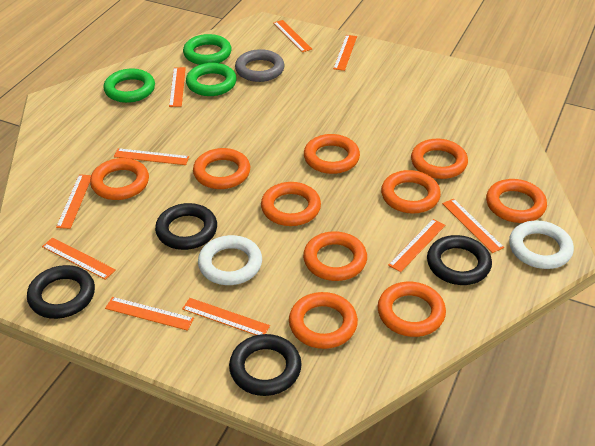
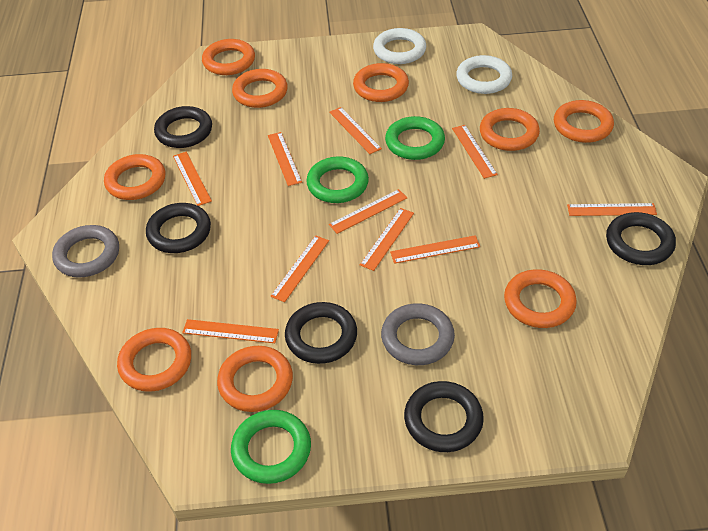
black ring: [27,265,95,319] [155,203,217,250] [229,334,302,396] [427,235,492,285] = 4 -> [146,203,211,253] [154,106,212,148] [285,302,357,364] [404,381,484,452] [606,212,676,265] = 5
grey ring: [235,49,285,82] = 1 -> [52,225,119,278] [381,303,455,365] = 2
orange ring: [90,158,149,200] [193,148,250,189] [261,182,321,226] [289,292,358,349] [303,231,367,281] [304,134,360,174] [378,282,446,337] [381,170,441,214] [411,139,468,179] [486,179,547,223] = 10 -> [104,154,166,200] [117,328,191,392] [202,39,255,75] [217,346,293,412] [232,69,288,108] [353,63,409,102] [480,108,540,151] [504,269,577,328] [554,100,614,143] = 9

